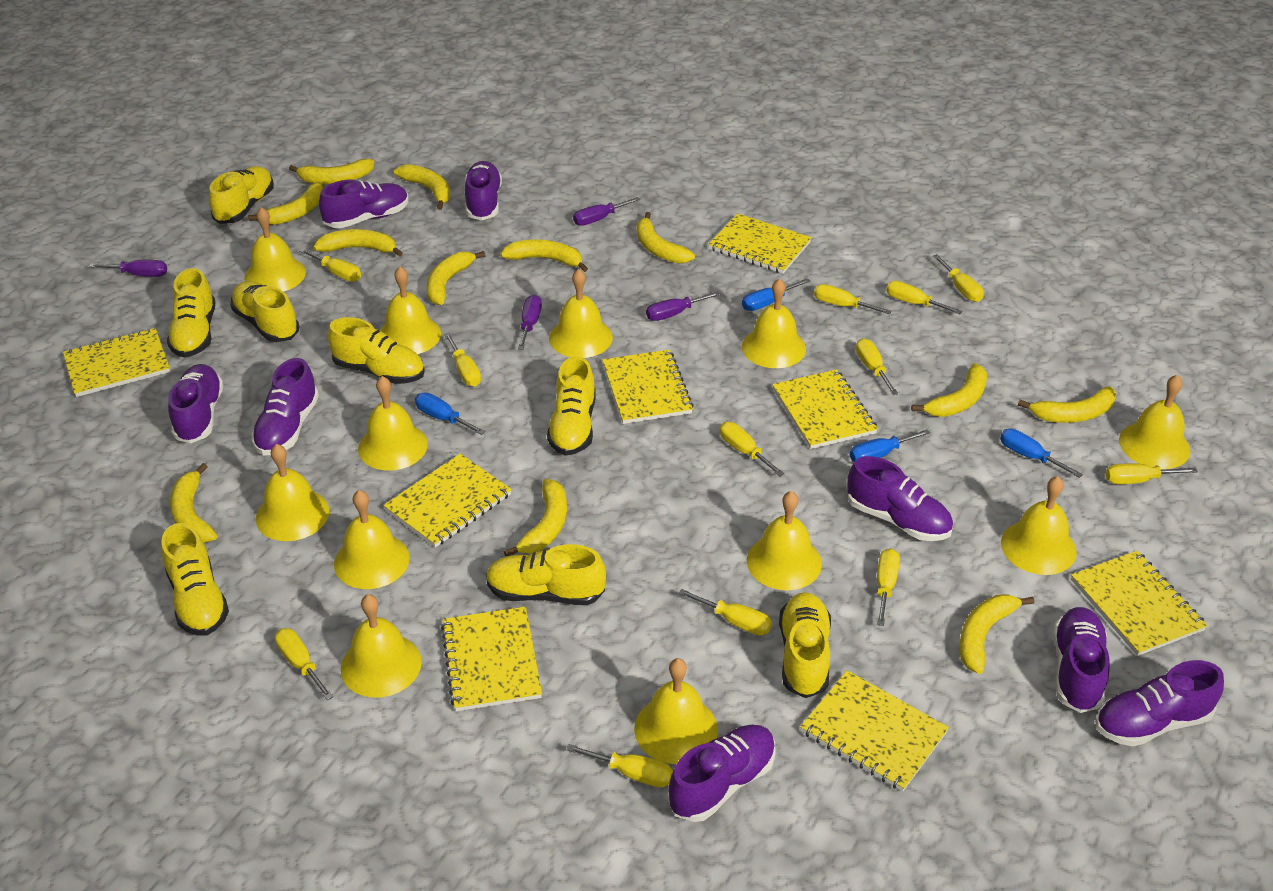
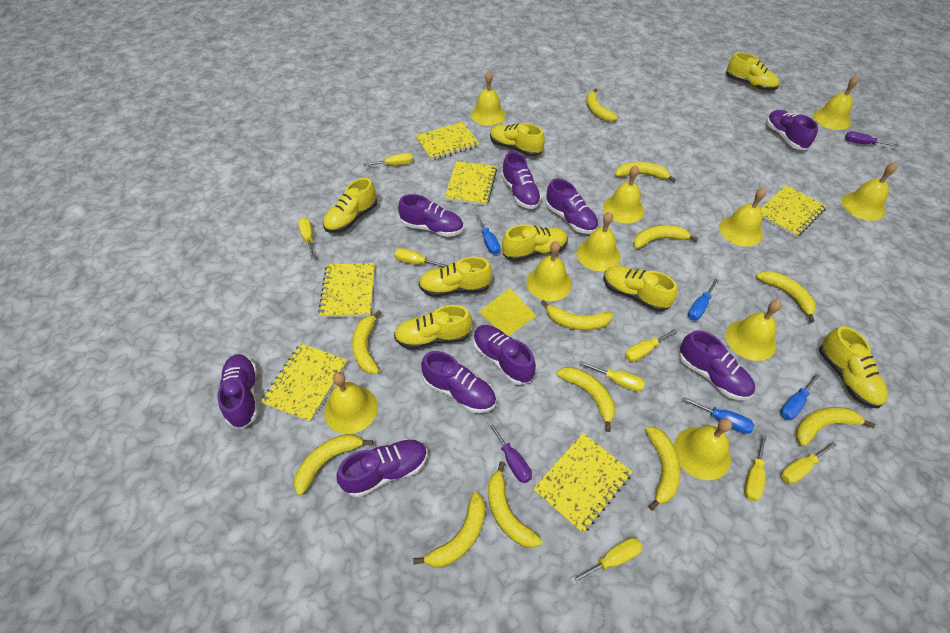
purple screwdriver: [89,260,167,277] [518,295,542,350] [573,197,640,226] [646,291,720,321] = 4 -> [487,421,532,483] [845,132,898,147] = 2
purple shoe: [168,364,223,443] [251,358,319,456] [319,180,409,228] [465,161,502,220] [668,725,775,822] [847,456,953,541] [1053,607,1110,713] [1095,660,1224,747] = 8 -> [217,354,258,429] [336,439,427,498] [398,194,463,237] [421,351,496,413] [473,325,536,385] [501,152,542,209] [546,179,598,234] [679,330,755,400] [766,110,818,150] = 9
yellow bell: [244,207,306,292] [256,444,329,541] [334,490,410,589] [341,594,422,698] [358,376,428,471] [380,266,441,354] [549,269,613,358] [634,658,718,764] [742,278,806,368] [747,491,822,590] [1001,476,1077,575] [1119,375,1190,469] = 12 -> [324,372,378,434] [471,71,506,126] [526,241,572,301] [577,212,621,271] [603,165,644,224] [674,418,732,480] [719,188,766,247] [726,300,781,361] [813,75,859,130] [842,162,897,221] = 10
yellow notebook: [63,328,170,397] [383,454,512,548] [441,607,542,711] [602,350,693,424] [708,213,812,274] [772,369,878,449] [800,670,949,791] [1071,551,1208,656] = 8 -> [261,343,347,422] [318,263,375,318] [415,122,479,161] [444,161,497,206] [533,433,632,534] [760,185,827,237] = 6
yellow pyramid: none = 0 -> [479,288,536,336] = 1
yellow screwdriver: [275,628,333,700] [299,249,361,282] [444,333,481,386] [566,744,673,787] [678,589,772,635] [720,422,785,476] [814,284,892,314] [856,338,898,395] [877,549,900,626] [886,281,963,314] [933,254,984,302] [1106,463,1198,484] = 12 -> [298,217,315,258] [363,153,413,166] [394,248,447,267] [570,538,642,584] [579,361,645,392] [625,329,678,362] [744,434,767,502] [781,441,836,484] = 8

